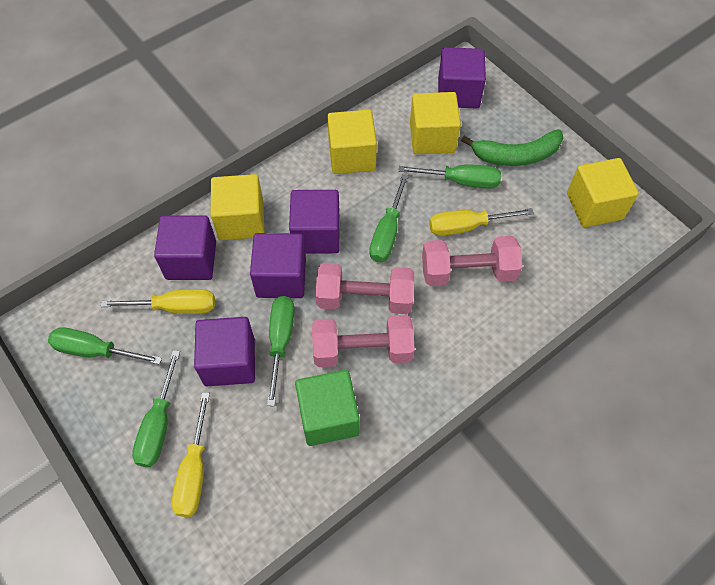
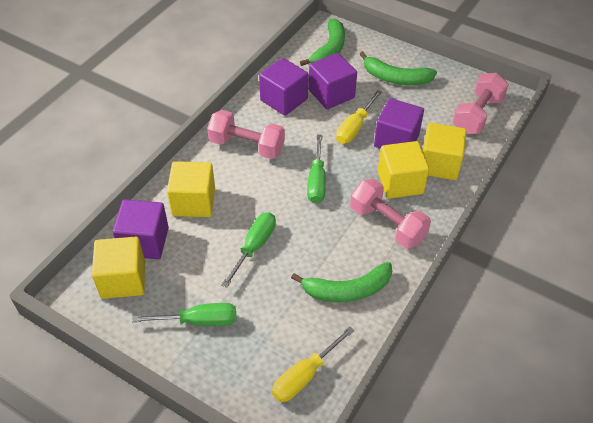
green banana: [461,129,563,166] = 1 -> [291,262,392,302] [300,19,345,66] [360,51,437,85] = 3
green cube: [295,370,360,446] = 1 -> none = 0
green screwdriver: [48,327,162,365] [132,350,180,467] [267,296,294,406] [369,174,409,262] [399,164,501,189] = 5 -> [132,303,236,326] [222,212,276,288] [307,134,326,203] = 3
purple cube: [154,216,216,280] [194,317,255,386] [250,233,306,298] [289,190,340,254] [438,47,486,108] = 5 -> [113,200,169,259] [259,58,309,116] [309,53,357,109] [374,98,424,149] = 4
yellow screwdriver: [101,289,215,314] [172,392,210,517] [429,208,534,236] = 3 -> [272,326,355,402] [336,90,382,144] = 2

